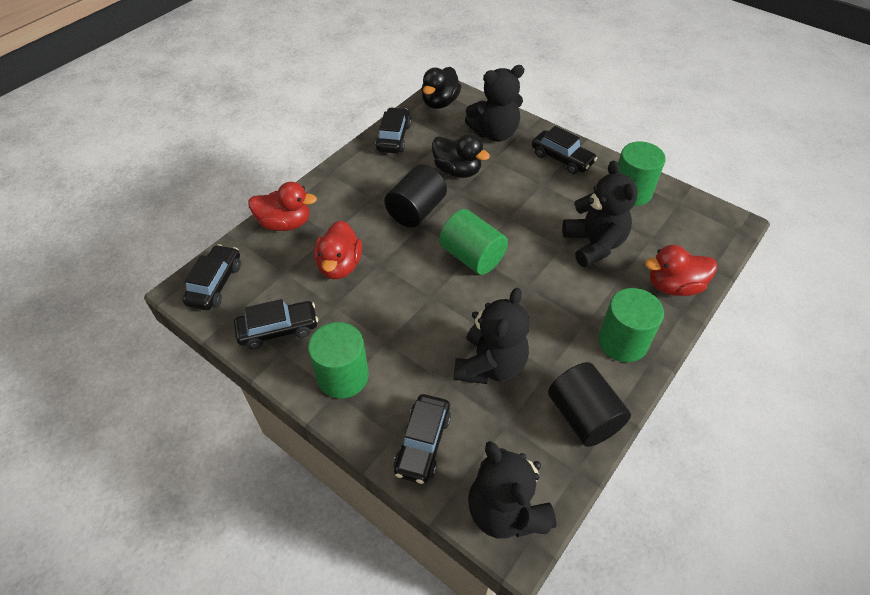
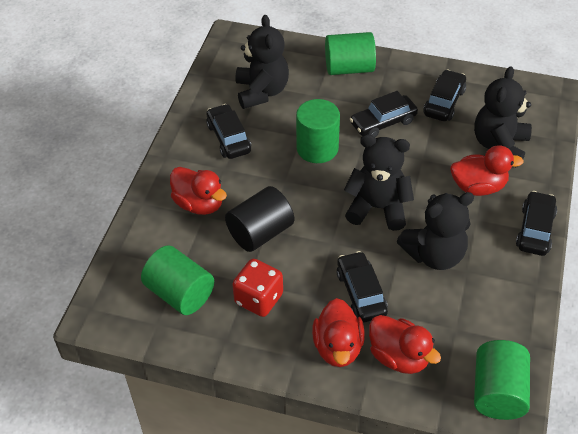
black cylinder: [384,164,447,228] [548,362,631,447] = 2 -> [225,186,294,252] = 1
black duck: [421,67,461,109] [432,133,490,178] = 2 -> none = 0
red dice: none = 0 -> [232,259,283,317] = 1
red duck: [248,182,317,231] [314,221,362,279] [645,245,717,296] = 3 -> [170,167,227,215] [312,298,365,367] [369,315,441,374] [450,145,524,196] = 4

